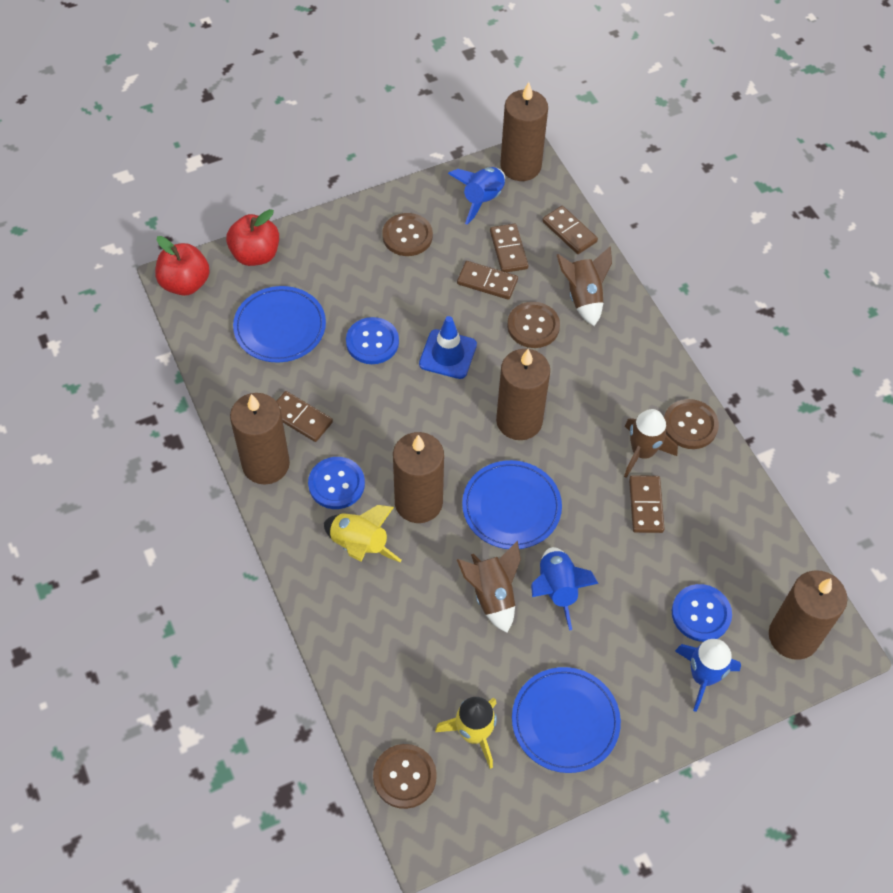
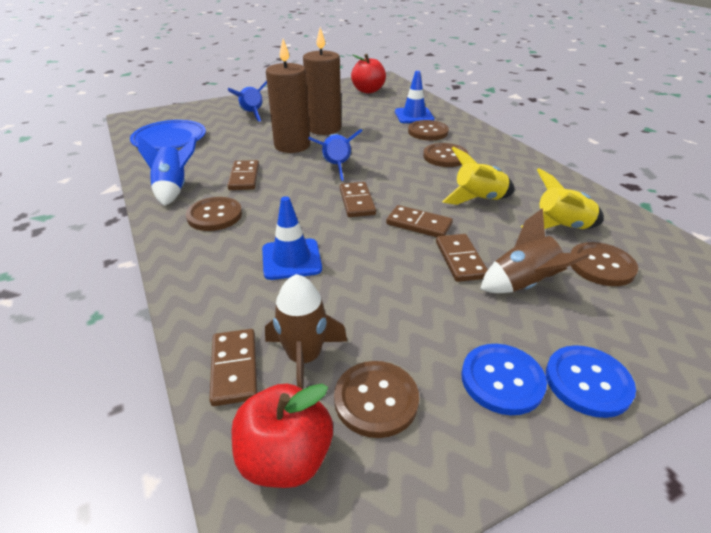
blue button: [308,457,365,509] [346,317,399,364] [672,584,732,642] = 3 -> [461,344,547,415] [546,345,636,418] = 2
blue plate: [233,286,326,362] [462,460,562,549] [512,667,621,773] = 3 -> [130,120,206,150] = 1
blue traffic cone: [419,316,477,379] = 1 -> [262,196,322,280] [395,71,434,123] = 2
brown button: [373,744,437,809] [382,213,433,256] [507,302,560,348] [664,399,719,449] = 4 -> [186,197,242,231] [334,361,419,438] [408,120,449,140] [423,143,469,167] [570,242,638,286] = 5
brown candle: [230,393,290,485] [393,432,444,523] [496,349,550,440] [500,82,548,181] [769,570,847,660] = 5 -> [266,39,310,153] [303,27,341,135] = 2
brown rocket: [457,541,521,633] [557,246,612,326] [624,409,678,478] = 3 -> [265,274,347,389] [480,208,590,293] = 2

